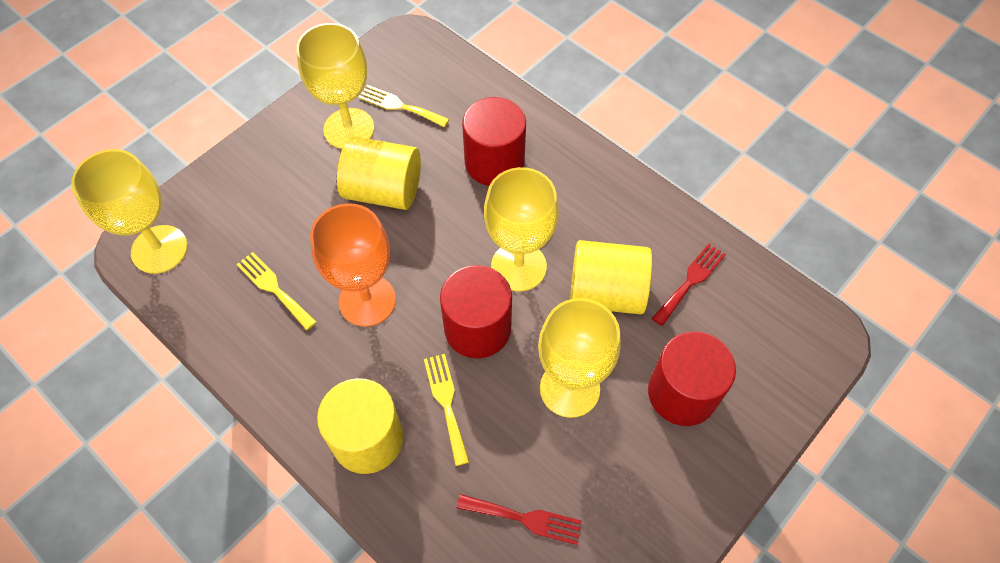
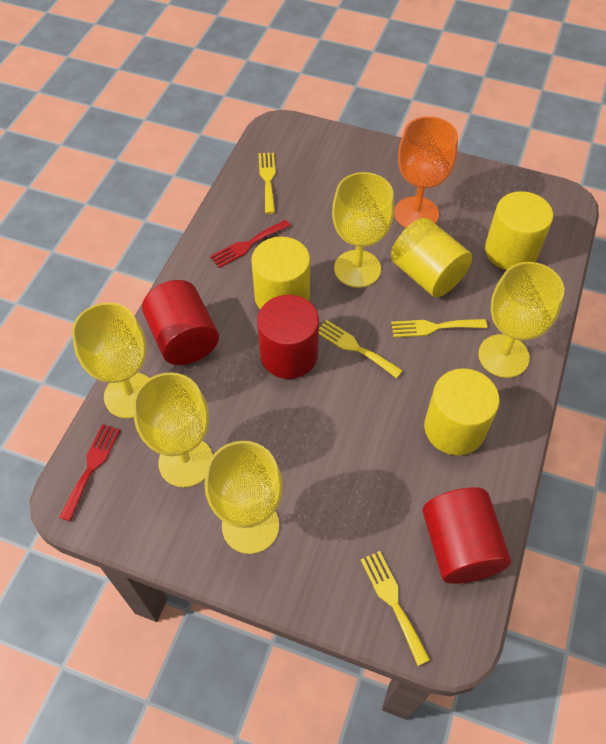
yellow cylinder: [317,378,403,474] [337,136,421,210] [570,240,652,314] = 3 -> [251,237,310,309] [391,218,472,297] [424,368,500,455] [485,191,553,270] = 4
yellow fork: [236,252,316,330] [358,85,449,127] [424,354,469,466] = 3 -> [259,153,276,214] [319,320,403,378] [361,551,430,666] [391,319,487,337] = 4
yellow goblet: [71,149,188,274] [296,23,374,149] [484,167,559,292] [538,298,621,418] = 4 -> [72,302,149,418] [133,372,213,487] [205,441,283,554] [332,172,394,288] [478,262,564,378] = 5

